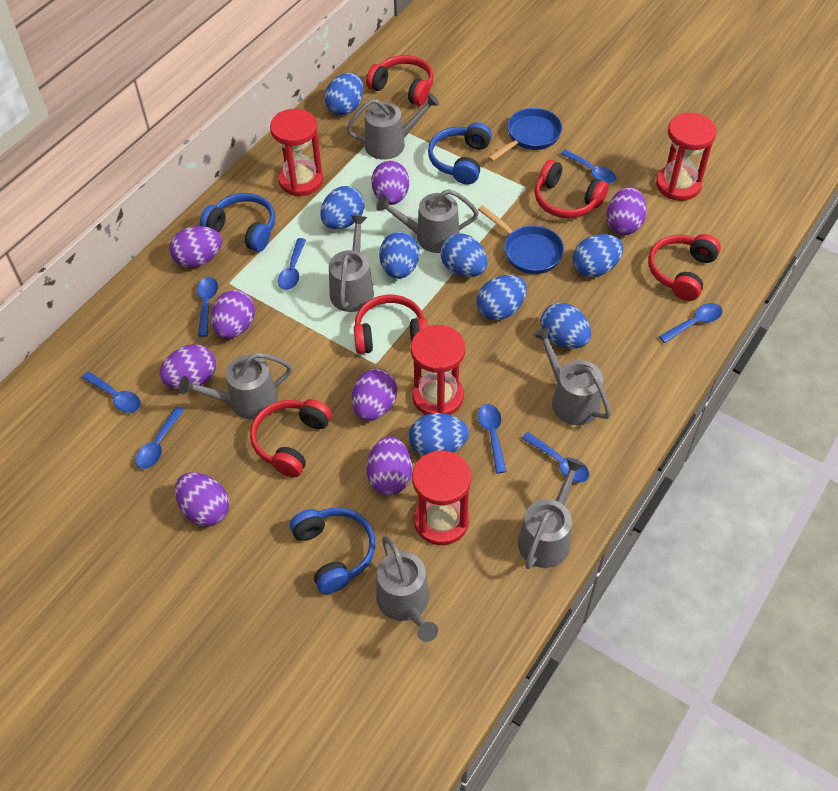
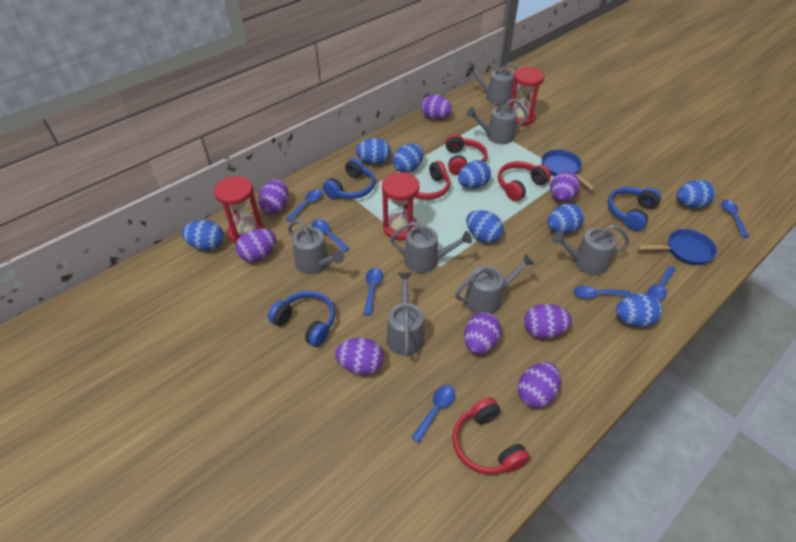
blue spoon: [82,371,141,413] [136,407,184,469] [197,277,218,337] [278,238,306,290] [478,404,507,473] [522,432,589,482] [561,149,616,184] [659,303,723,343] = 8 -> [286,189,322,222] [312,219,350,252] [364,268,383,315] [411,385,455,443] [573,285,631,299] [648,266,676,301] [721,200,749,238] = 7
red headphones: [250,399,332,478] [354,295,428,354] [366,55,434,106] [535,160,608,218] [648,234,721,301] = 5 -> [405,161,450,200] [445,134,488,175] [452,397,530,474] [498,161,551,201] = 4
red hourglass: [270,109,323,196] [411,325,465,415] [412,450,471,545] [656,113,717,201] = 4 -> [214,176,264,243] [382,172,419,240] [509,67,544,125] = 3

